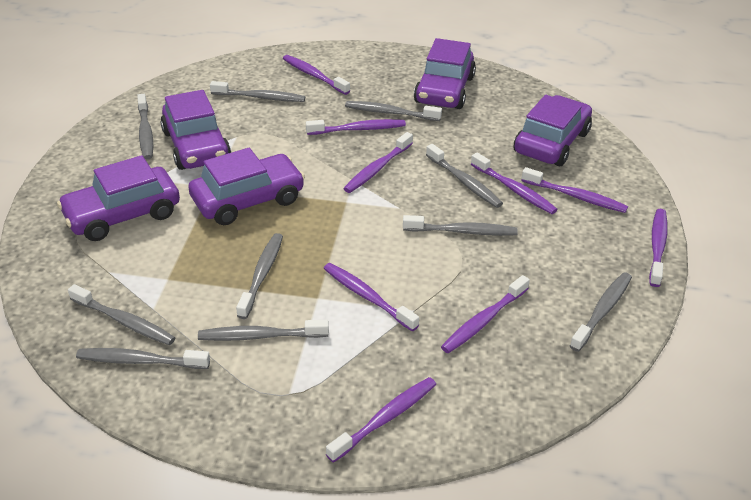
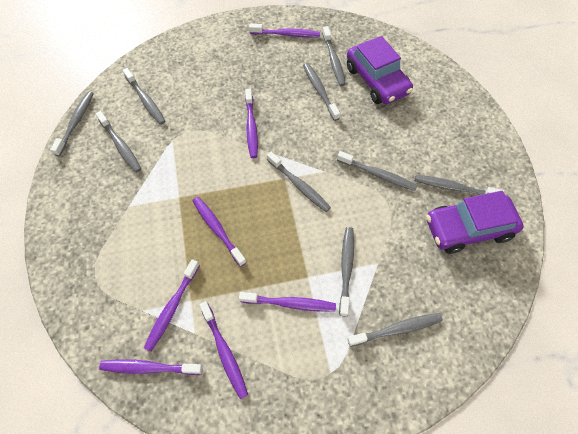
purple car: [57,155,180,241] [160,90,231,170] [188,148,305,225] [414,38,476,109] [513,95,592,166] = 5 -> [347,36,413,104] [426,191,524,254] = 2
purple toothbrush: [283,55,350,95] [306,119,406,135] [323,263,419,331] [326,377,436,463] [343,132,413,193] [441,275,530,353] [471,153,558,214] [521,167,628,213] [649,209,668,287] = 9 -> [99,359,203,375] [144,259,200,352] [192,197,246,267] [199,301,248,399] [239,292,336,312] [245,89,258,158] [249,24,320,37] = 7

